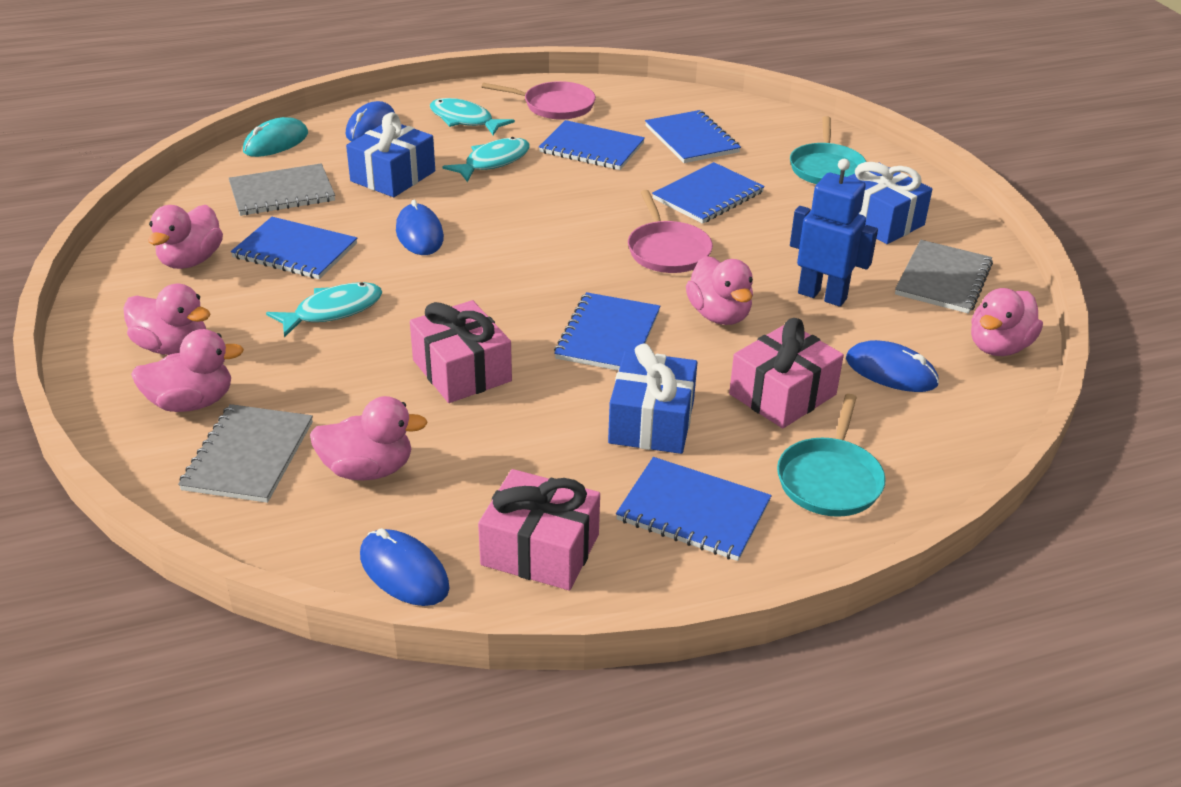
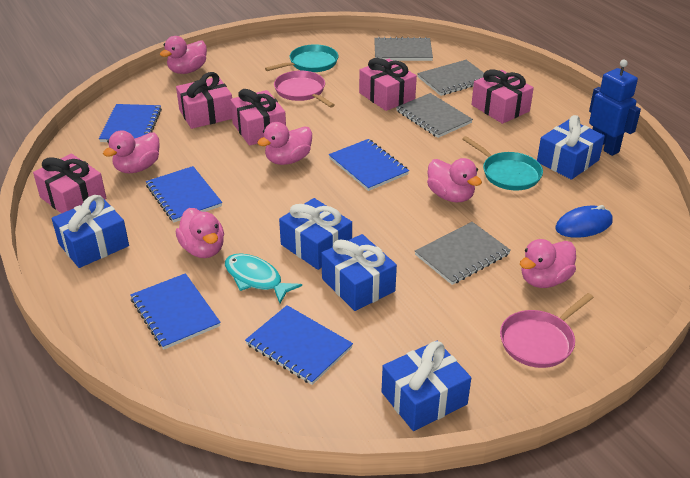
blue gift: [346,112,435,197] [608,344,697,454] [848,162,932,244] = 3 -> [52,195,129,268] [279,198,352,270] [321,234,397,311] [382,341,471,431] [537,115,605,180] = 5
blue mouse: [346,101,395,141] [360,528,449,606] [396,200,444,255] [846,340,939,392] = 4 -> [555,205,613,238] = 1
blue notebook: [231,217,357,279] [539,120,645,170] [554,292,660,371] [616,457,772,561] [645,110,741,163] [652,162,765,224] = 6 -> [99,104,162,142] [130,273,221,349] [146,166,222,222] [245,305,353,385] [329,139,409,191] = 5
grey notebook: [178,404,313,503] [229,163,335,216] [895,240,993,314] = 3 -> [374,37,433,61] [396,93,473,138] [415,222,511,285] [417,60,484,96] = 4
pink gift: [410,300,512,403] [478,469,600,590] [729,318,844,428] = 3 -> [33,153,106,213] [176,72,232,129] [230,89,286,146] [359,58,417,111] [472,70,534,124] = 5
turquoise fish: [266,282,382,338] [430,98,515,135] [442,137,530,182] = 3 -> [225,253,302,303] = 1
turquoise mouse: [243,117,308,157] = 1 -> none = 0

